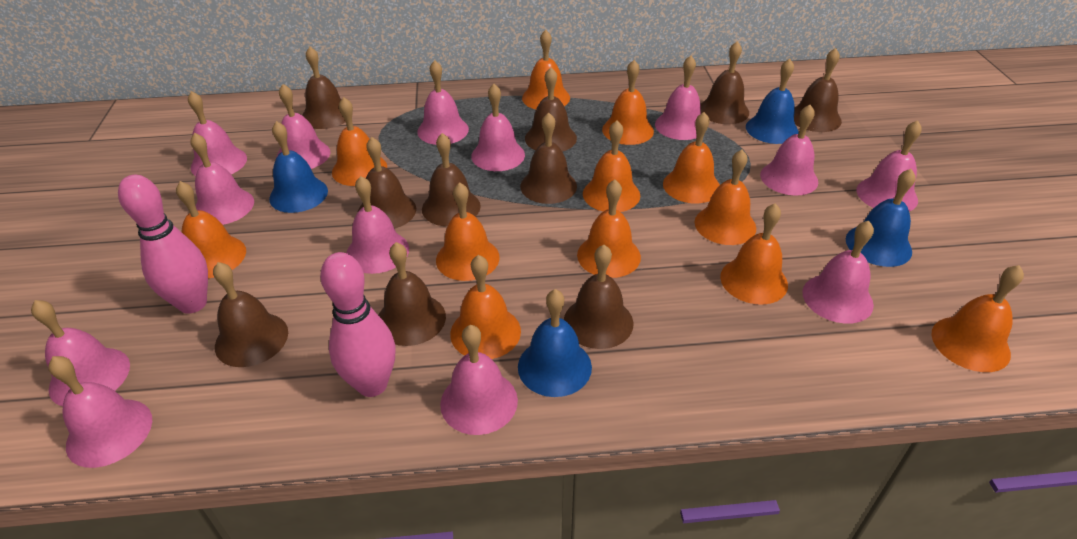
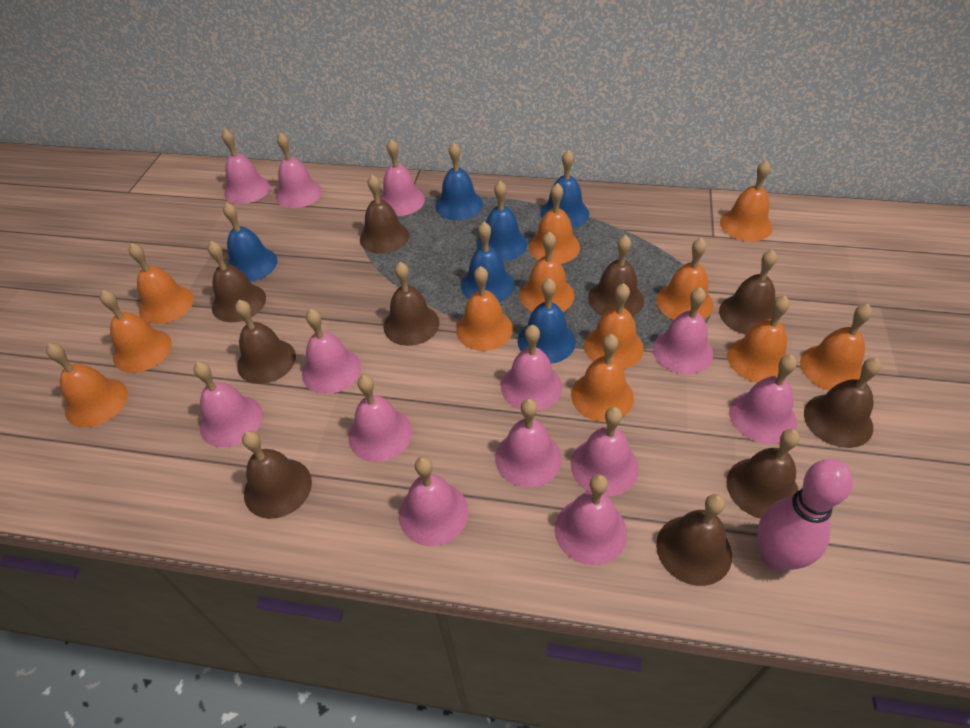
blue bell: [269,121,328,213] [518,289,592,397] [746,59,799,144] [846,169,915,267] = 4 -> [223,202,277,282] [435,142,483,220] [461,222,514,302] [477,181,527,261] [518,278,576,363] [540,150,589,228] = 6
pink bowling pin: [118,175,208,314] [320,252,396,397] = 2 -> [757,459,853,571] = 1

